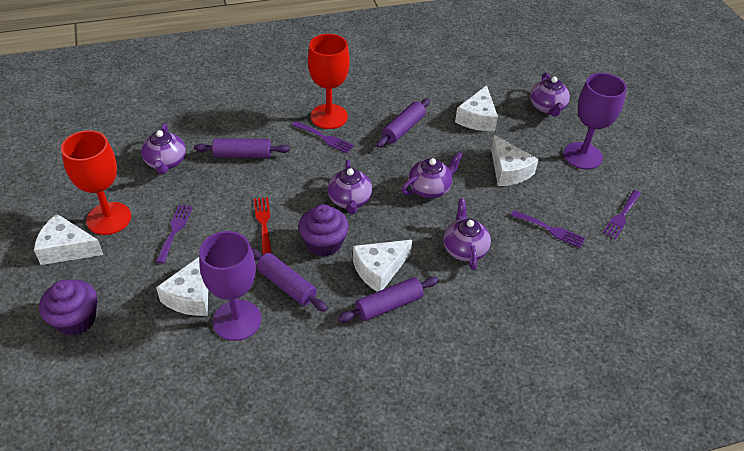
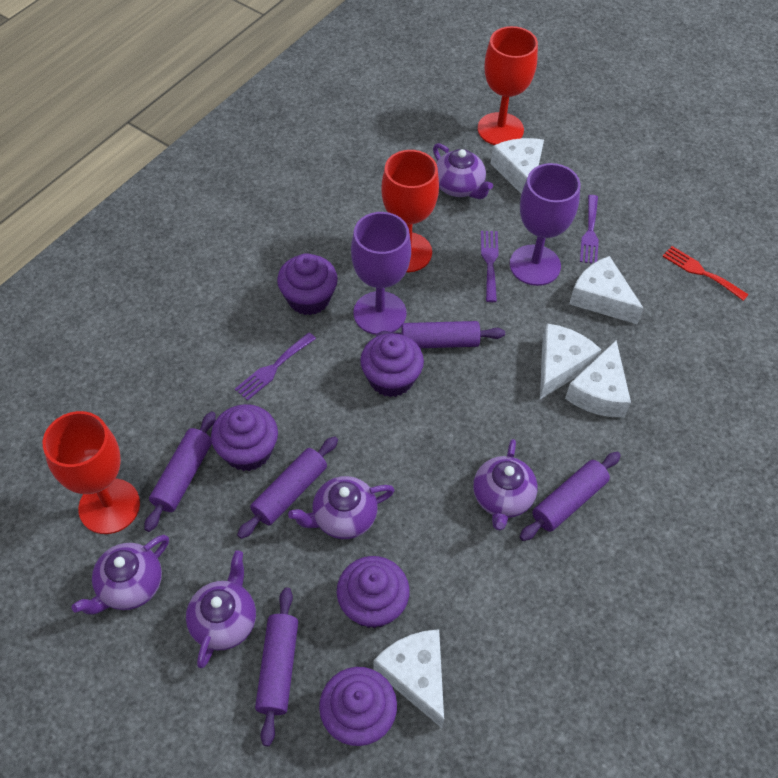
purple cupcake: [39,280,97,336] [298,204,349,257] = 2 -> [211,404,278,471] [277,253,338,315] [319,667,397,746] [337,556,410,629] [360,333,424,397] = 5
purple fork: [156,204,193,264] [292,121,354,153] [511,211,585,248] [603,190,641,240] = 4 -> [235,332,316,401] [481,231,499,302] [580,195,599,264] = 3
purple rolling pin: [194,138,290,158] [251,248,328,312] [338,277,439,322] [376,98,430,148] = 4 -> [144,412,216,532] [237,436,338,539] [255,588,298,746] [376,321,505,348] [520,452,621,541] = 5
red goblet: [61,130,131,235] [308,34,349,129] = 2 -> [43,411,140,534] [381,150,439,272] [478,26,538,145] = 3

